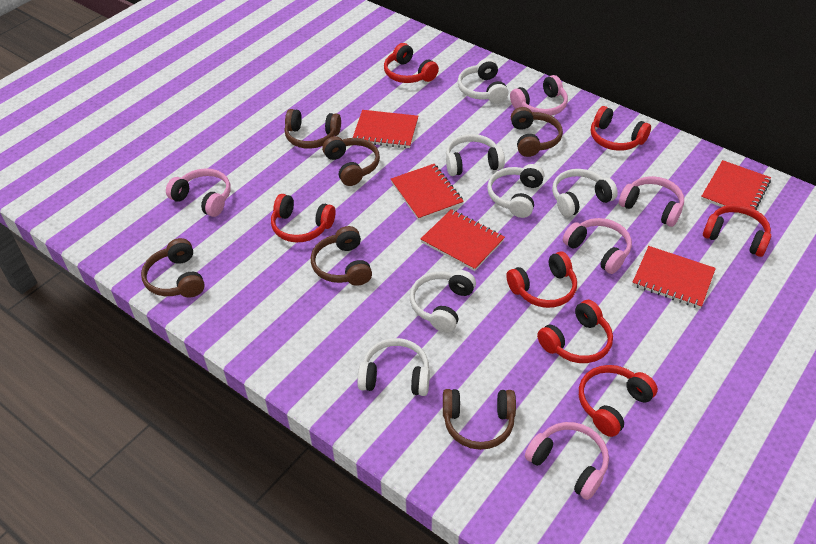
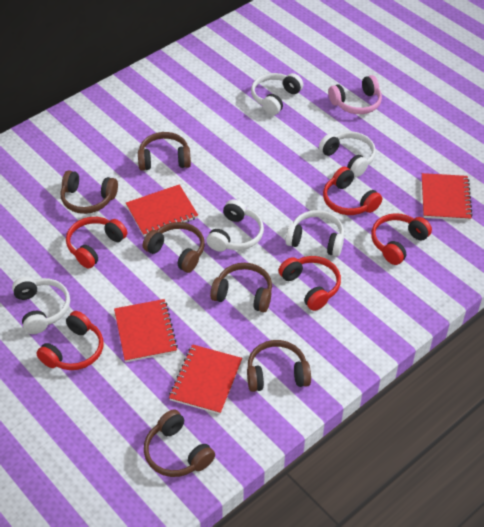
pink headphones: [166,168,231,217] [510,75,568,116] [525,422,609,500] [563,218,632,274] [619,176,684,227] = 5 -> [328,75,382,114] = 1
red headphones: [271,194,335,242] [384,43,439,83] [506,251,577,308] [537,300,613,363] [579,365,658,437] [591,106,651,151] [703,204,771,257] = 7 -> [36,311,103,370] [66,217,127,269] [279,256,341,311] [323,167,382,215] [371,213,432,265] = 5
red notebook: [353,110,418,148] [391,164,464,220] [421,209,505,271] [632,246,716,309] [701,160,771,218] = 5 -> [114,299,178,362] [126,184,198,237] [169,344,242,414] [422,173,473,221] = 4
white headphones: [357,338,430,396] [410,270,476,333] [446,134,505,176] [457,58,509,104] [487,164,545,218] [552,169,618,217] = 6 -> [12,277,70,334] [206,199,264,252] [251,73,303,115] [285,210,344,257] [319,131,376,177] = 5

